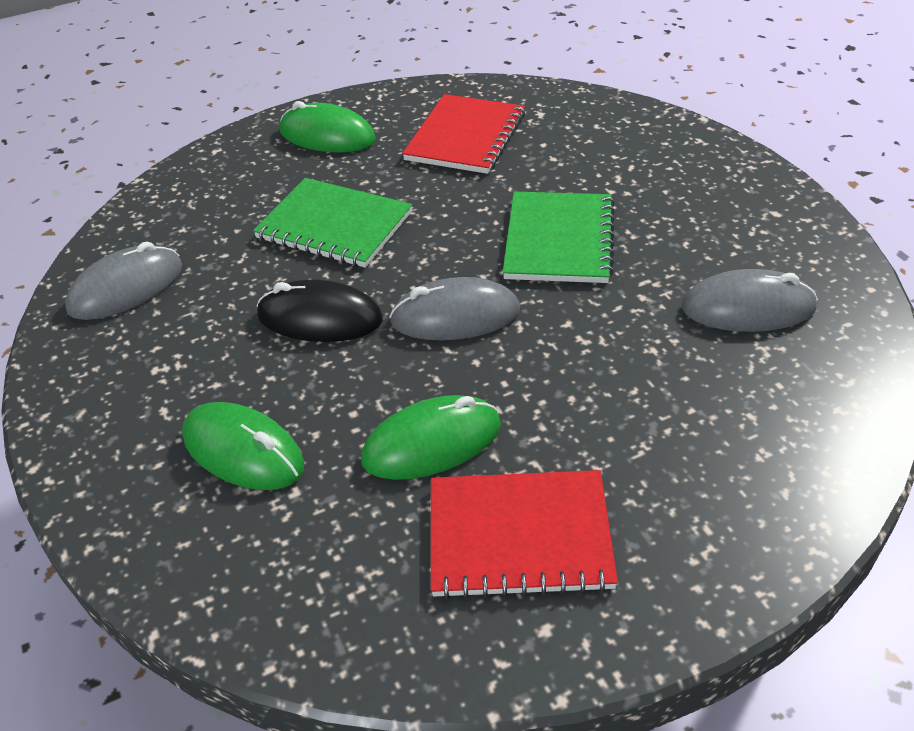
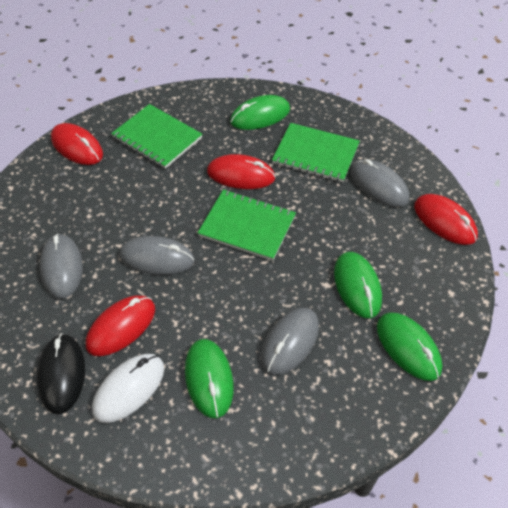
green mouse: [182,402,304,490] [279,101,376,153] [361,395,501,480] = 3 -> [185,339,234,418] [230,95,290,130] [334,252,382,318] [377,312,442,381] = 4
green notebook: [253,178,413,268] [503,192,615,283] = 2 -> [111,104,202,169] [198,189,296,261] [272,123,360,182] = 3
grey mouse: [65,242,182,320] [389,277,520,340] [682,269,818,332] = 3 -> [40,233,83,299] [119,236,194,275] [261,308,319,375] [350,159,409,207] = 4
red mouse: none = 0 -> [51,123,103,165] [86,295,155,356] [207,154,276,189] [414,194,478,245] = 4
red notebook: [402,94,525,174] [431,470,618,599] = 2 -> none = 0
white mouse: none = 0 -> [92,354,164,423] = 1

